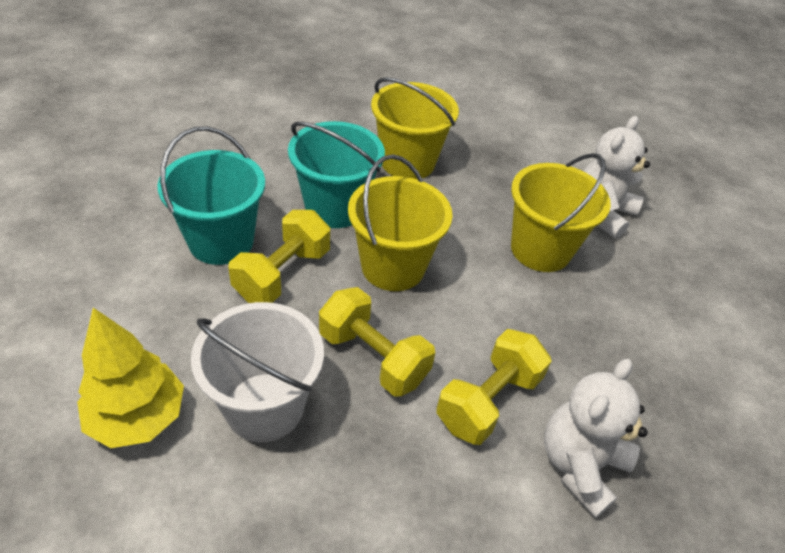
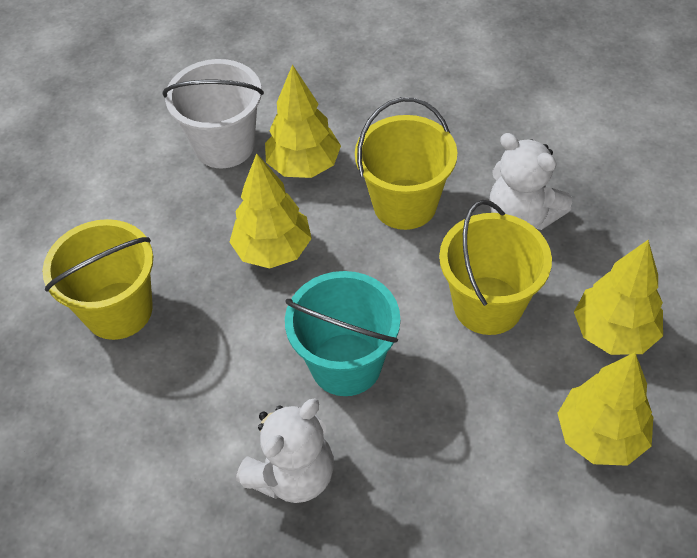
turquoise bucket: [157,126,265,265] [288,121,385,228] = 2 -> [285,271,400,396] = 1
yellow dumbbell: [228,210,330,303] [319,287,435,397] [436,329,552,445] = 3 -> none = 0
yellow tree: [77,308,184,448] = 1 -> [230,153,312,269] [265,64,341,178] [557,353,653,466] [574,240,663,355] = 4

